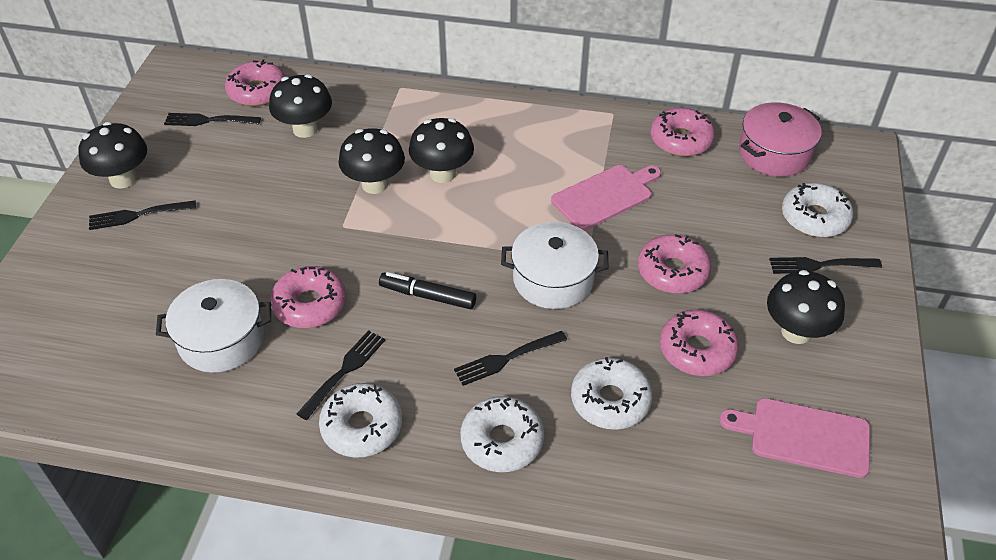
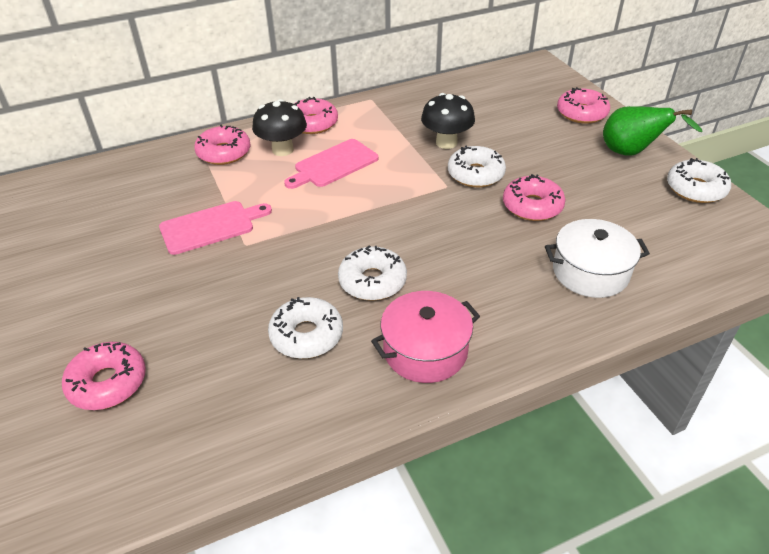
black fork: [89,200,196,230] [164,113,261,126] [297,330,385,420] [454,331,567,386] [769,257,882,274] = 5 -> none = 0
black marker: [379,272,476,309] = 1 -> none = 0
black mushroom: [79,122,147,189] [269,74,332,138] [339,128,405,194] [409,118,474,183] [767,270,845,344] = 5 -> [252,99,307,156] [421,93,475,149] = 2
green pear: none = 0 -> [603,106,703,156] = 1
white pot: [156,279,271,373] [501,222,609,309] = 2 -> [545,219,650,298] = 1

